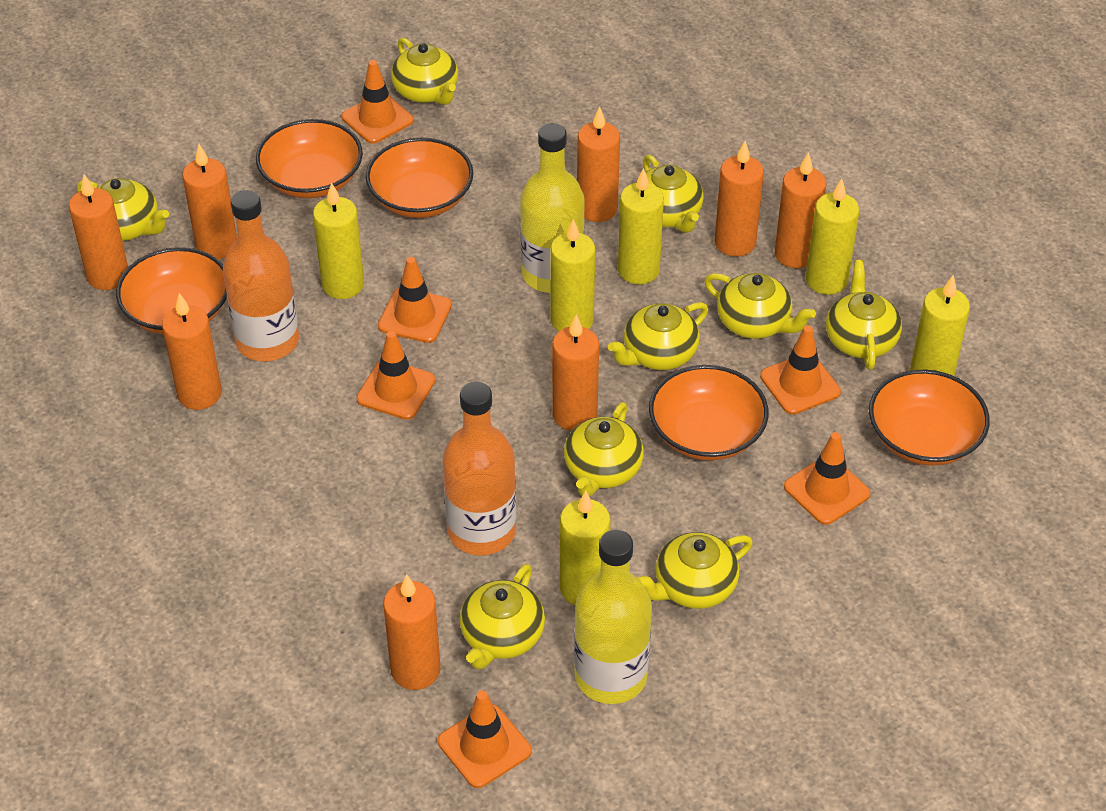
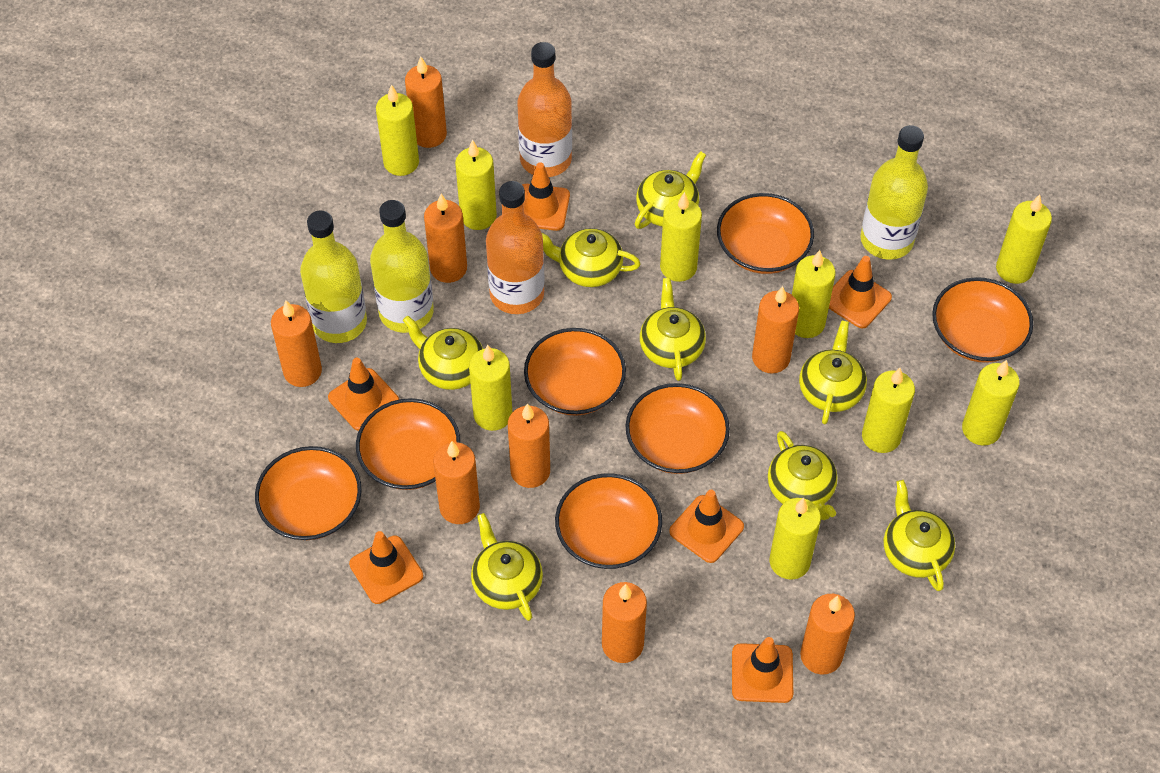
orange bowl: [116,247,227,335] [256,119,363,198] [366,138,473,218] [649,365,769,461] [869,370,990,465] = 5 -> [255,446,362,540] [356,398,460,490] [524,328,626,416] [555,473,662,569] [625,383,730,474] [717,193,814,274] [932,277,1033,363] = 7
yellow bottle: [520,123,585,293] [574,529,652,704] = 2 -> [300,211,367,343] [370,200,434,333] [861,125,928,260] = 3
yellow candle: [313,182,364,299] [550,219,595,331] [560,491,611,605] [618,168,664,284] [806,179,859,295] [910,275,970,376] = 6 -> [376,84,419,176] [455,140,497,230] [469,345,512,431] [660,192,702,282] [770,498,821,580] [792,250,836,338] [862,368,915,453] [962,360,1020,446] [996,195,1052,284] = 9
yellow teapot: [77,178,169,241] [391,37,458,105] [459,564,545,670] [564,402,644,496] [608,302,708,370] [636,154,704,233] [637,532,753,609] [704,273,816,339] [826,260,902,370] = 9 -> [403,315,483,390] [471,513,543,621] [542,228,641,287] [635,151,706,229] [640,278,706,381] [768,431,838,520] [799,321,867,424] [884,480,955,591] = 8

